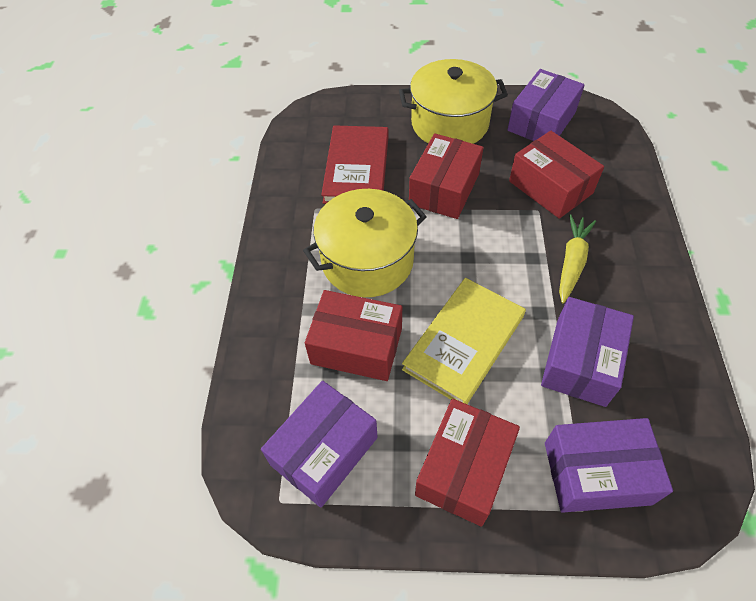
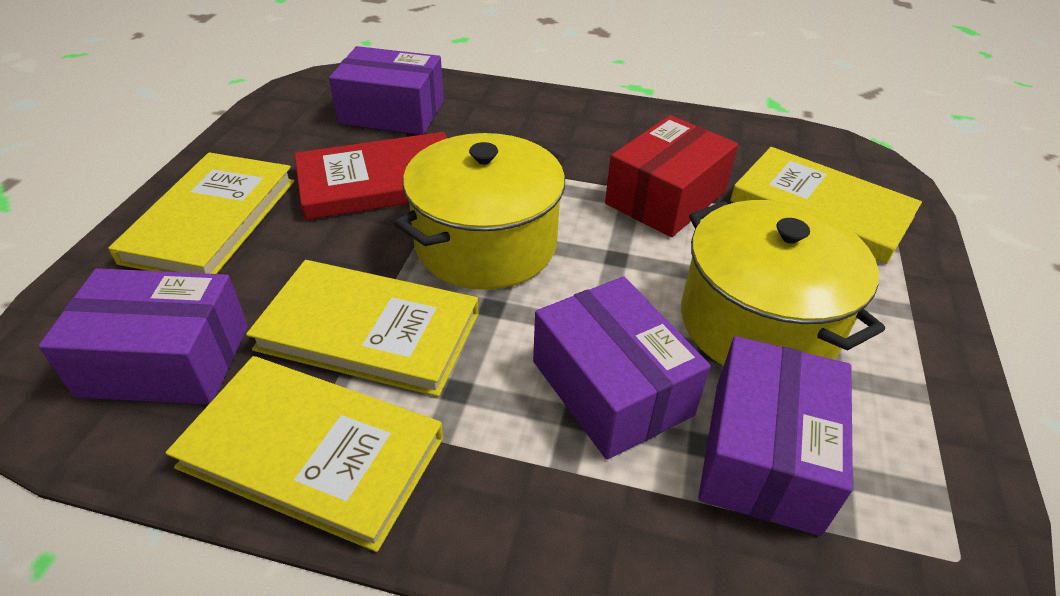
red box: [305,290,402,381] [409,133,484,219] [415,399,520,527] [509,131,604,219] = 4 -> [605,115,738,237] = 1
yellow book: [402,278,526,404] = 1 -> [108,152,294,274] [165,356,443,552] [246,260,479,397] [730,147,922,264] = 4
yellow carrot: [559,214,596,303] = 1 -> none = 0

